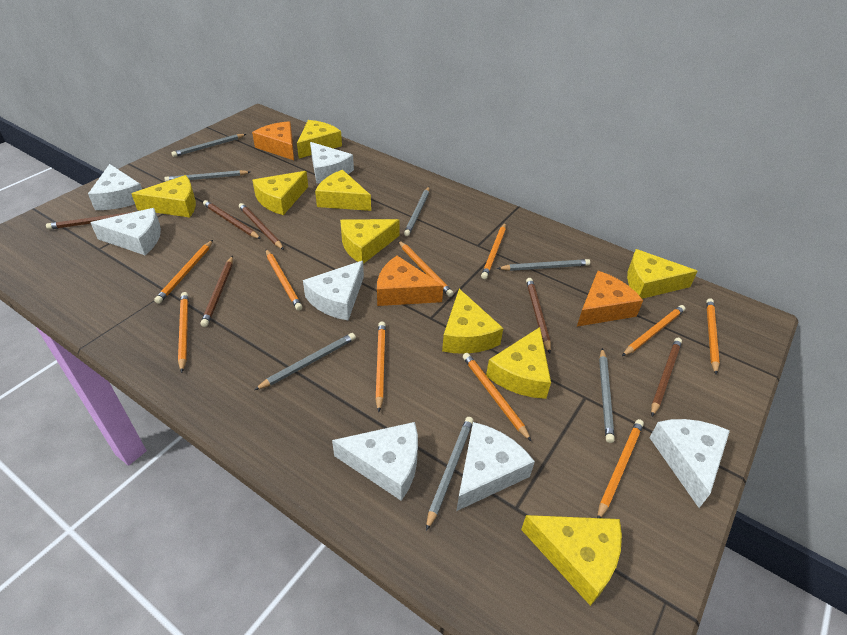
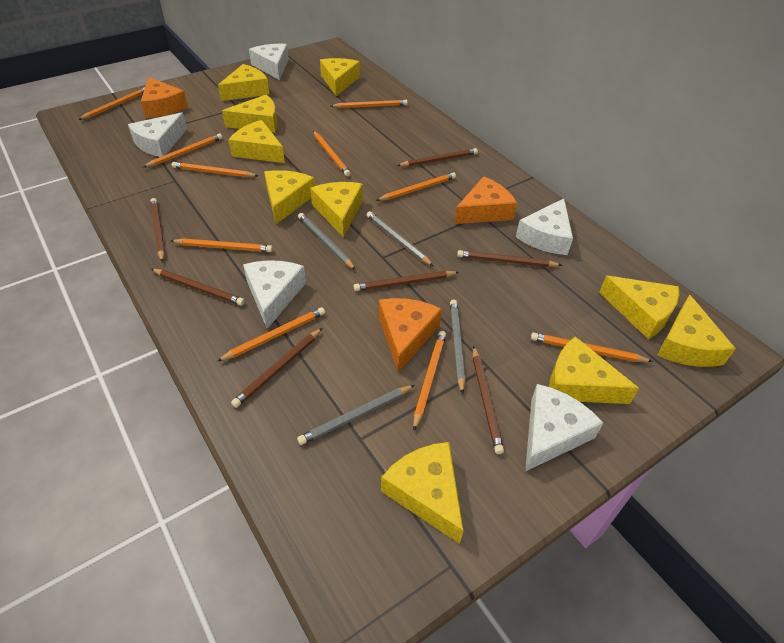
brown pencil: [46,212,132,230] [201,256,233,327] [203,200,261,239] [239,203,284,250] [526,278,551,353] [651,338,682,416] = 6 -> [150,198,165,262] [151,269,245,306] [231,328,322,408] [354,271,459,291] [397,148,478,167] [457,250,562,267] [473,346,504,454] = 7
grey pencil: [164,170,250,182] [171,134,246,157] [254,333,356,390] [404,187,430,236] [426,417,474,531] [497,259,590,271] [599,348,615,443] = 7 -> [297,385,415,445] [298,213,356,270] [367,211,433,266] [450,300,465,394] = 4
white cheese: [88,164,142,210] [90,208,161,255] [303,261,364,320] [310,142,354,184] [332,422,418,501] [456,422,535,511] [649,419,730,508] = 7 -> [128,113,187,157] [243,260,306,329] [249,44,289,80] [516,198,573,255] [525,384,603,472] = 5
yellow cheese: [131,175,196,218] [252,171,308,215] [297,120,342,158] [315,170,371,211] [340,219,400,264] [442,289,503,353] [486,327,551,399] [521,515,622,606] [627,249,698,299] = 9 -> [218,64,270,101] [222,95,277,133] [228,120,285,163] [264,170,315,224] [310,182,363,237] [320,58,360,96] [381,442,464,544] [549,336,639,404] [599,276,679,339] [657,294,736,367] = 10

